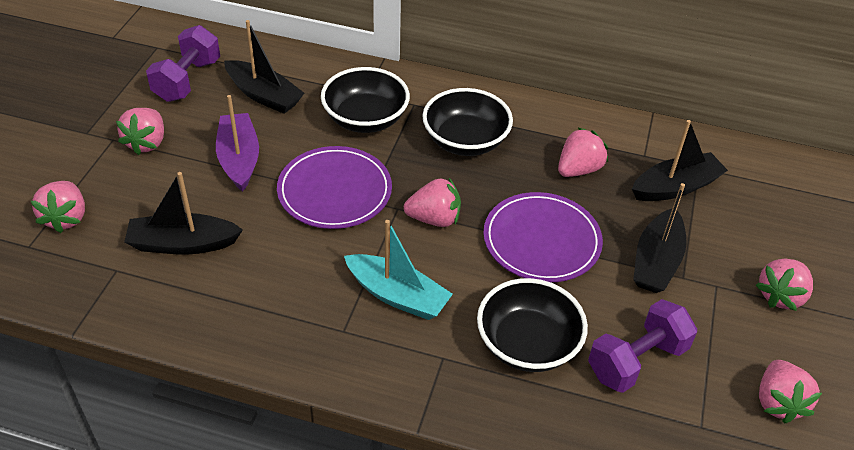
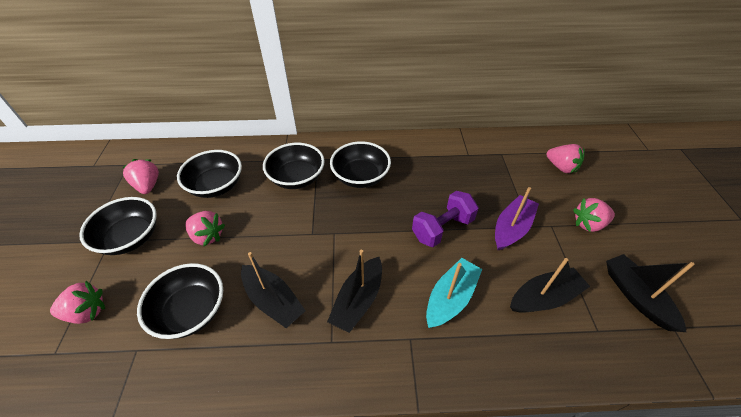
black bowl: [321,67,410,133] [422,88,513,156] [477,278,588,372] = 3 -> [79,197,157,255] [137,263,223,339] [177,150,242,198] [263,143,325,189] [330,141,391,188] = 5
pink strawberry: [31,181,85,233] [116,108,164,155] [404,178,461,227] [558,127,608,177] [756,259,813,311] [759,360,822,423] = 6 -> [50,281,105,324] [122,159,159,194] [185,211,225,246] [546,144,585,173] [573,198,615,232] = 5
purple dumbbell: [146,25,220,102] [588,299,697,393] = 2 -> [412,191,478,247] = 1
purple plate: [277,146,392,229] [483,192,603,282] = 2 -> none = 0

